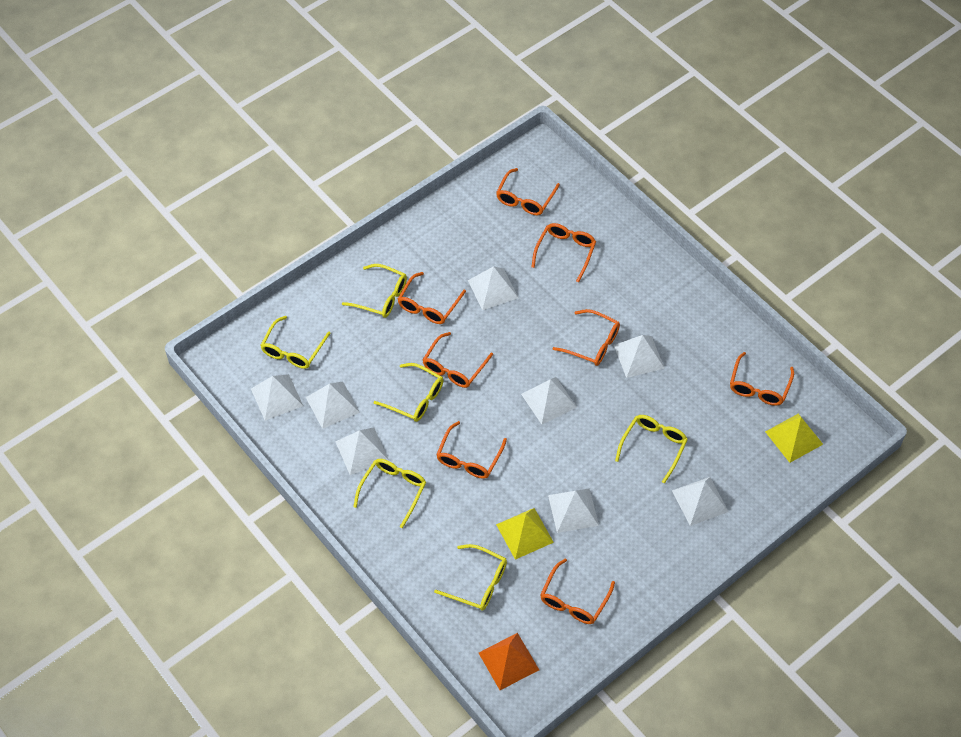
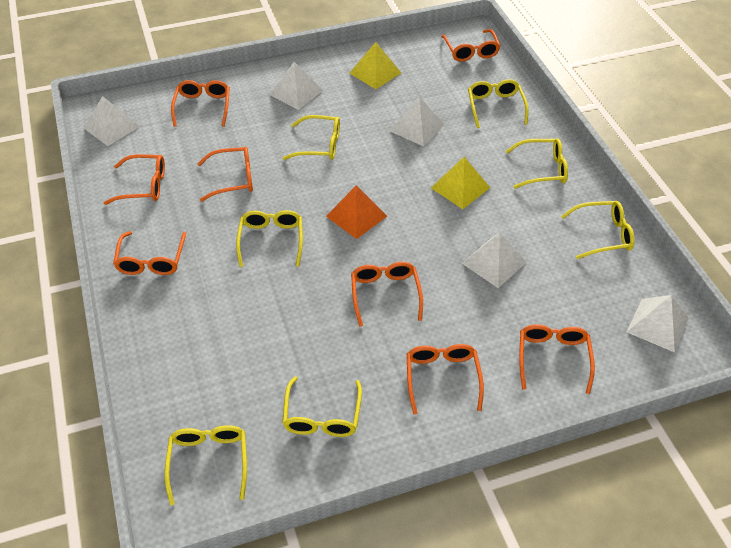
white pyramid: [251,374,303,421] [306,382,360,429] [335,427,389,475] [468,266,519,310] [521,377,577,425] [548,488,599,533] [614,335,665,378] [672,477,729,526] = 8 -> [84,96,140,146] [270,62,323,110] [390,97,445,146] [462,232,527,288] [627,295,689,353] = 5
yellow glasses: [260,316,331,369] [342,264,407,318] [353,459,426,528] [374,363,443,422] [434,544,507,611] [615,415,688,483] = 6 -> [165,425,247,505] [236,210,303,267] [283,115,340,160] [283,376,362,437] [468,79,529,128] [506,138,568,189] [561,201,635,259] = 7

